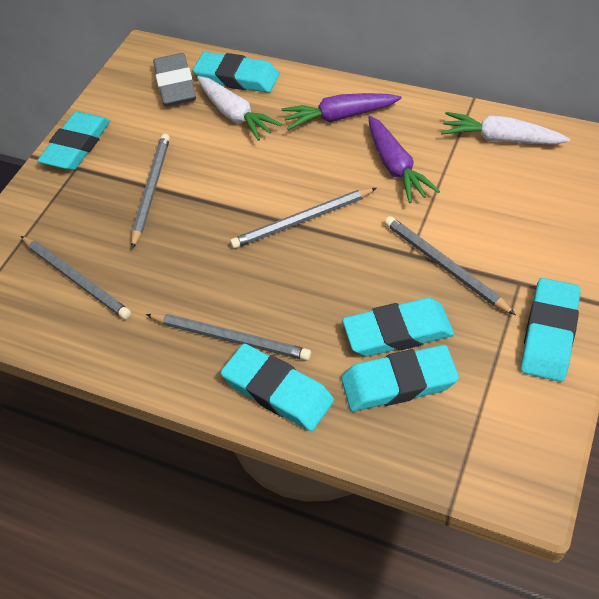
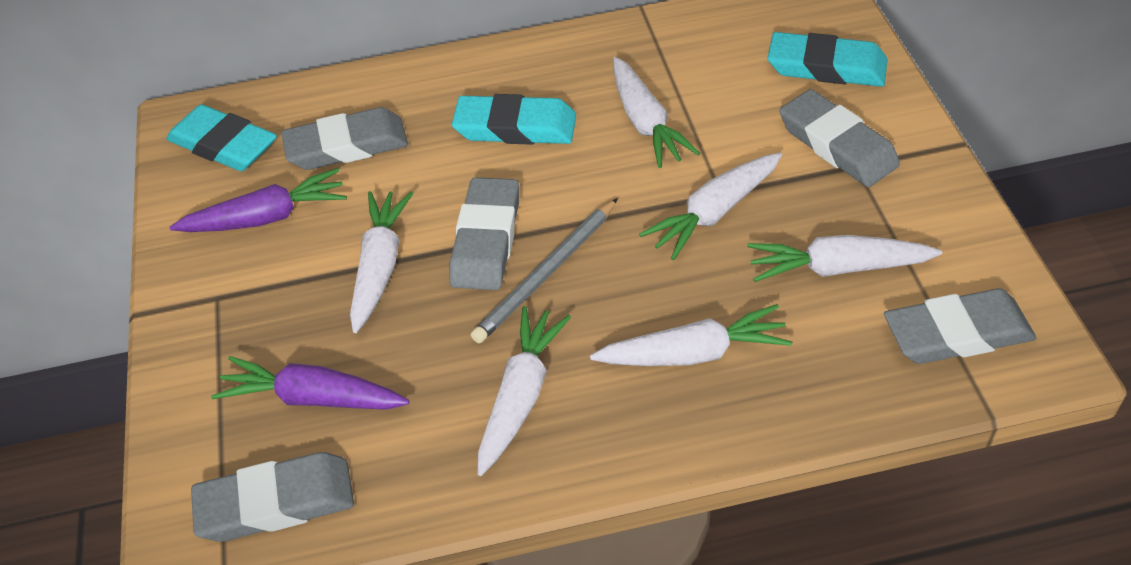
grey eraser: [153,53,196,106] = 1 -> [191,452,354,542] [281,107,408,170] [449,177,519,290] [779,89,900,187] [884,288,1036,364] = 5
grey pencil: [21,236,131,319] [131,134,170,249] [146,314,311,361] [230,188,377,249] [385,216,516,315] = 5 -> [471,198,618,343] = 1
turquoise eraser: [37,112,110,170] [193,52,279,93] [221,344,334,431] [341,345,459,411] [342,298,454,356] [521,278,581,382] = 6 -> [166,104,277,171] [452,94,576,145] [768,32,888,87] = 3
white carrot: [197,76,282,141] [441,112,570,145] = 2 -> [350,191,413,333] [478,306,571,476] [590,304,792,366] [613,57,700,168] [639,153,782,260] [747,235,942,282] = 6

